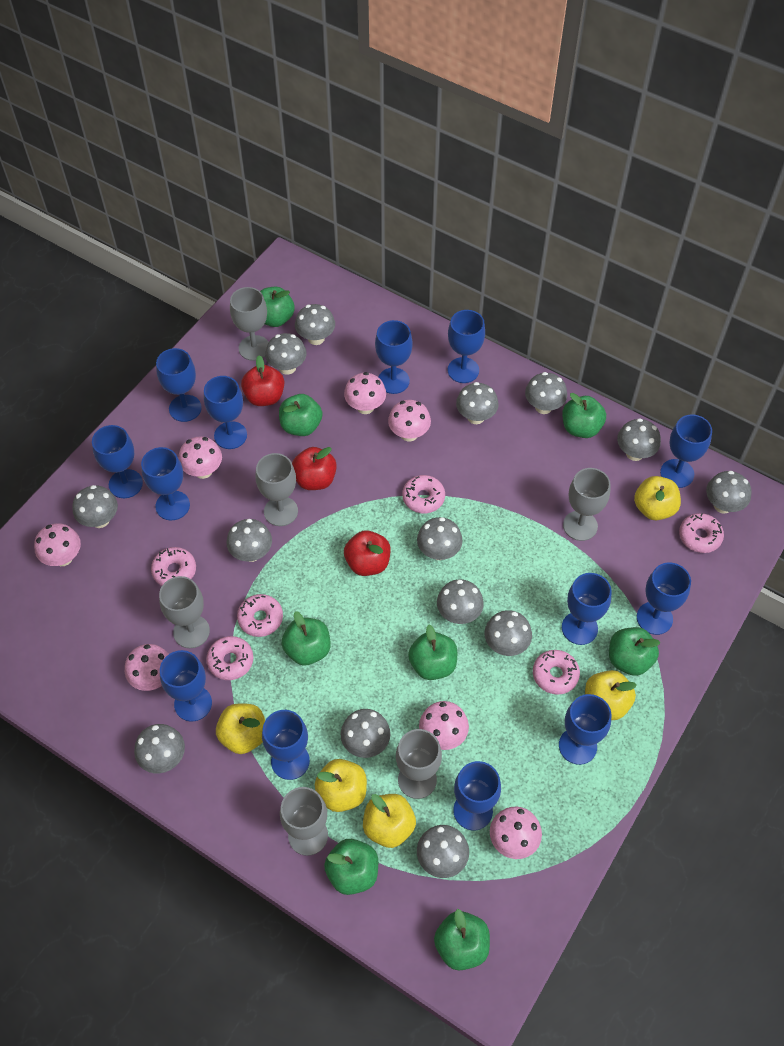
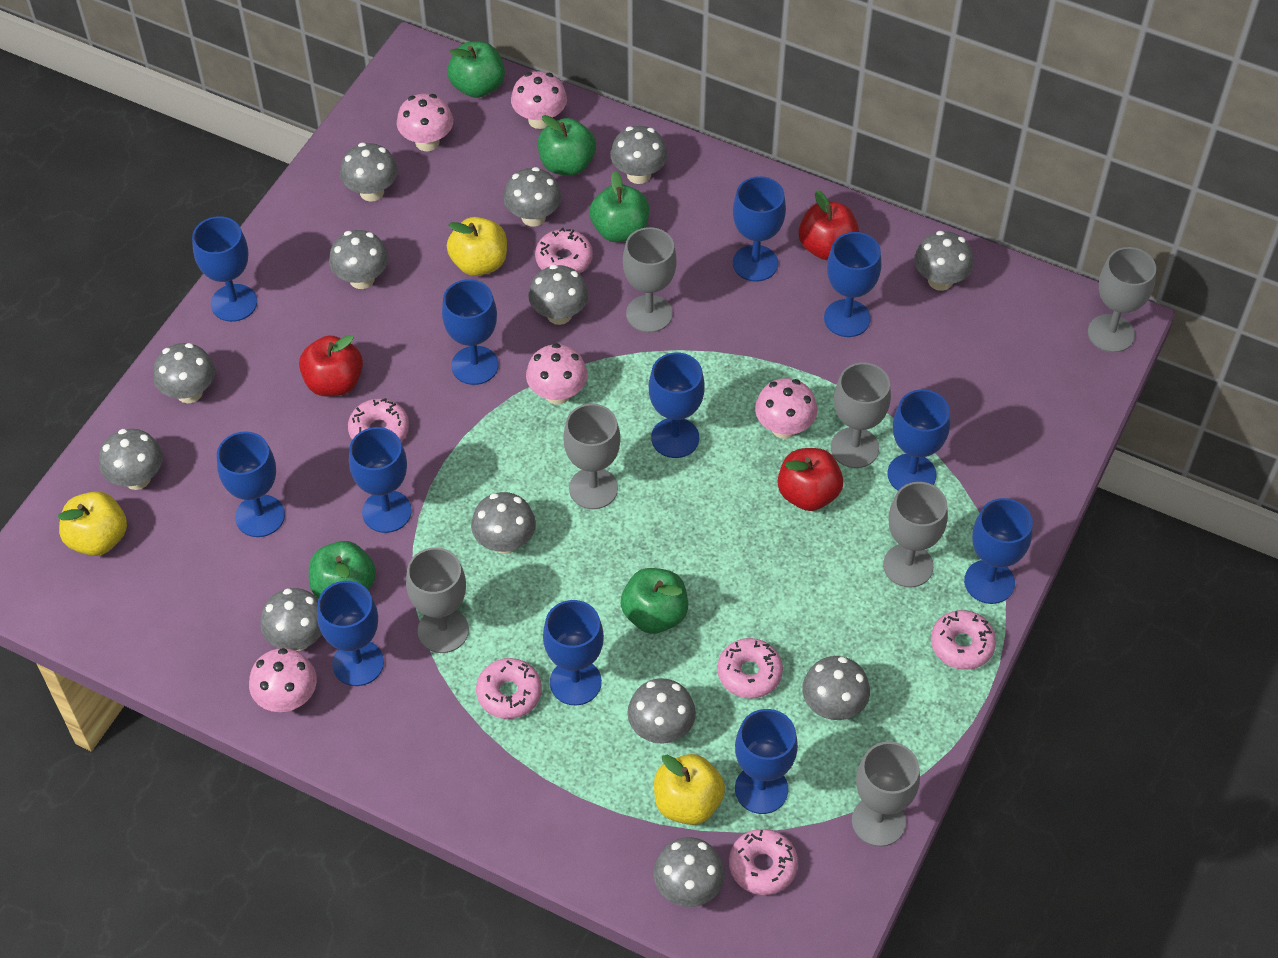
blue goblet: [92,425,143,498] [141,447,190,521] [156,348,202,422] [160,650,212,722] [204,376,247,449] [262,710,310,780] [375,320,413,394] [448,310,485,383] [453,761,501,830] [559,694,611,765] [562,573,612,645] [637,563,691,635] [660,415,712,488] = 13 -> [192,216,257,322] [217,431,285,537] [317,581,384,686] [349,427,412,533] [442,279,499,385] [543,600,604,706] [649,353,705,458] [733,176,786,281] [735,709,798,814] [824,232,881,337] [888,389,950,491] [964,498,1033,604] = 12
green apple: [260,287,295,327] [279,394,323,436] [281,611,330,665] [324,839,378,895] [408,625,457,680] [434,909,490,970] [562,393,606,438] [609,627,660,676] = 8 -> [309,541,376,599] [447,42,505,98] [538,115,596,176] [589,171,649,242] [621,568,688,634] = 5
grey goblet: [159,576,210,648] [230,287,268,361] [255,453,298,526] [280,787,328,856] [396,729,442,799] [563,468,611,541] = 6 -> [406,547,469,653] [563,403,621,509] [623,227,677,333] [831,363,891,468] [852,742,920,847] [883,482,948,587] [1088,247,1156,352] = 7
grey mushroom: [72,485,118,528] [134,724,185,773] [227,519,272,562] [265,333,307,375] [295,304,335,345] [341,709,390,758] [417,517,462,560] [417,825,469,878] [437,579,484,624] [456,382,499,424] [485,610,532,656] [525,372,567,414] [617,418,661,461] [706,471,752,514] = 14 -> [99,429,163,490] [153,343,215,403] [260,588,322,651] [329,230,389,289] [340,143,398,202] [471,492,536,554] [503,167,562,227] [528,264,589,325] [610,126,668,184] [627,678,696,744] [653,837,725,907] [802,656,870,720] [914,231,974,291] = 13
pink mushroom: [34,523,81,566] [125,644,169,691] [178,437,222,479] [344,372,386,414] [388,400,431,442] [419,701,469,750] [490,807,542,859] = 7 -> [249,648,317,712] [397,94,453,151] [511,71,567,129] [526,343,588,405] [755,378,817,439] = 5
yellow apple: [216,704,265,754] [315,759,367,812] [363,794,416,848] [585,670,637,720] [634,476,681,520] = 5 -> [58,491,127,556] [447,217,507,276] [654,754,725,825] = 3

